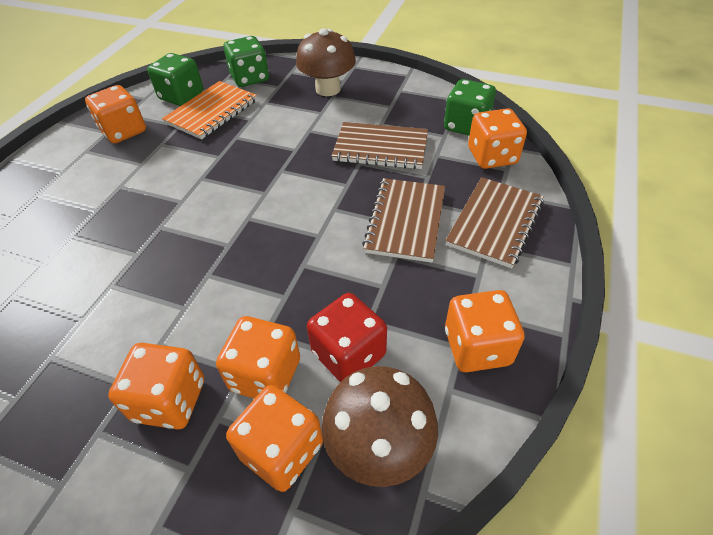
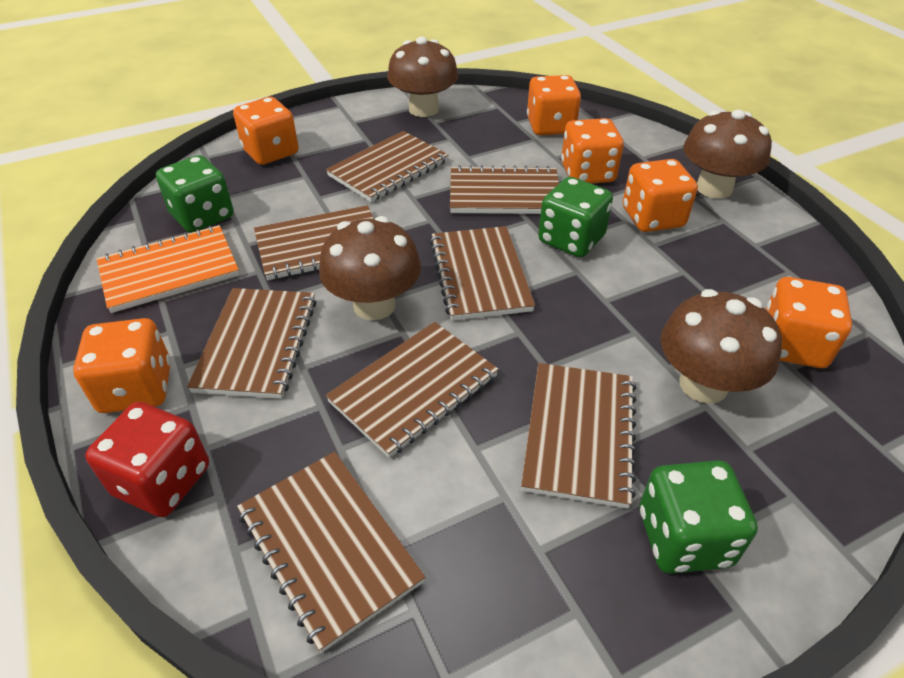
brown mushroom: [296,28,356,96] [322,366,438,487] = 2 -> [319,216,421,320] [387,37,458,117] [660,289,782,404] [683,109,772,199] = 4
brown notebook: [332,122,428,169] [362,178,445,263] [445,177,544,268] = 3 -> [187,288,316,399] [237,452,425,653] [254,205,374,280] [326,131,448,202] [326,322,499,458] [430,226,535,321] [450,165,559,214] [521,363,636,509] = 8

